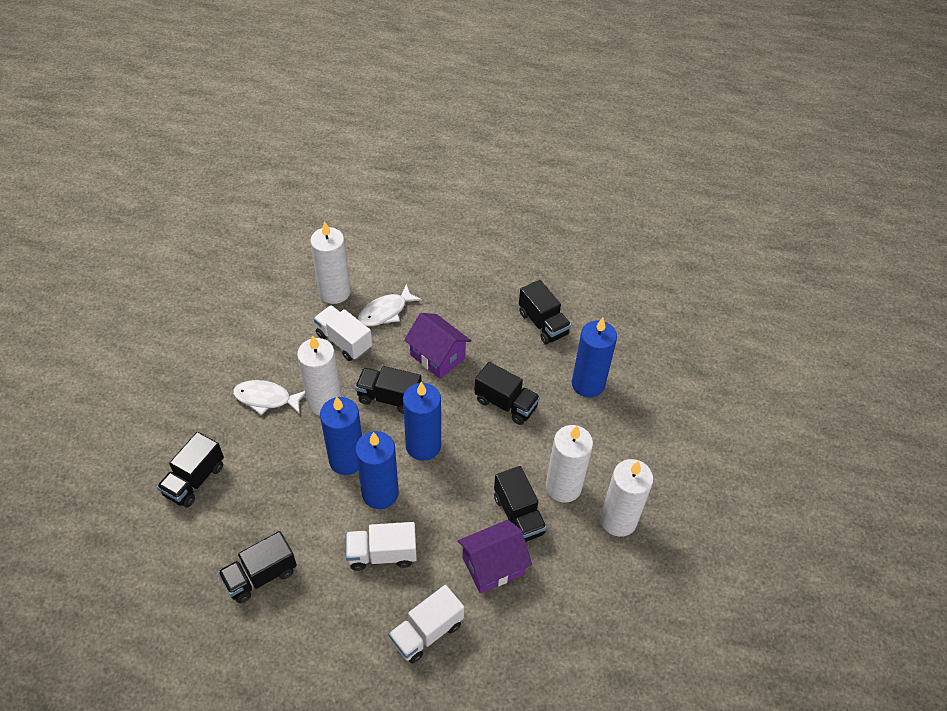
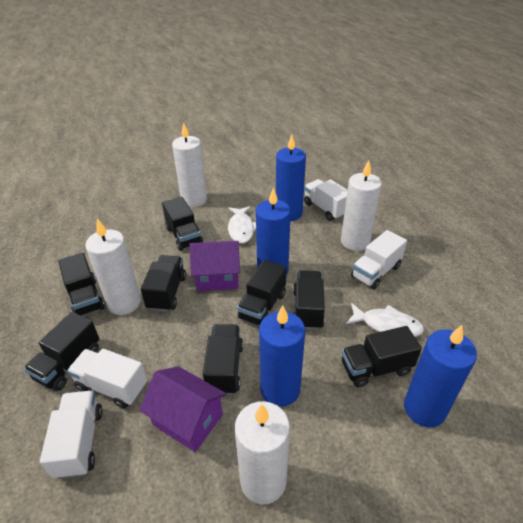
black truck: [157,432,224,508] [218,531,297,603] [355,366,422,414] [474,362,540,425] [494,466,547,542] [519,280,571,345] = 6 -> [24,312,99,391] [58,253,105,316] [141,255,186,312] [162,197,203,251] [203,324,243,395] [237,260,286,325] [293,270,325,330] [342,326,422,388] = 8
white truck: [314,305,372,361] [346,522,417,571] [389,585,464,664] = 3 -> [40,391,103,479] [67,349,147,408] [304,179,347,221] [351,230,407,289] = 4

